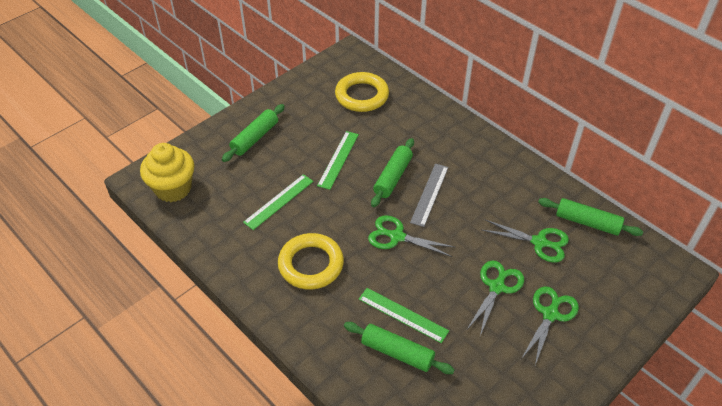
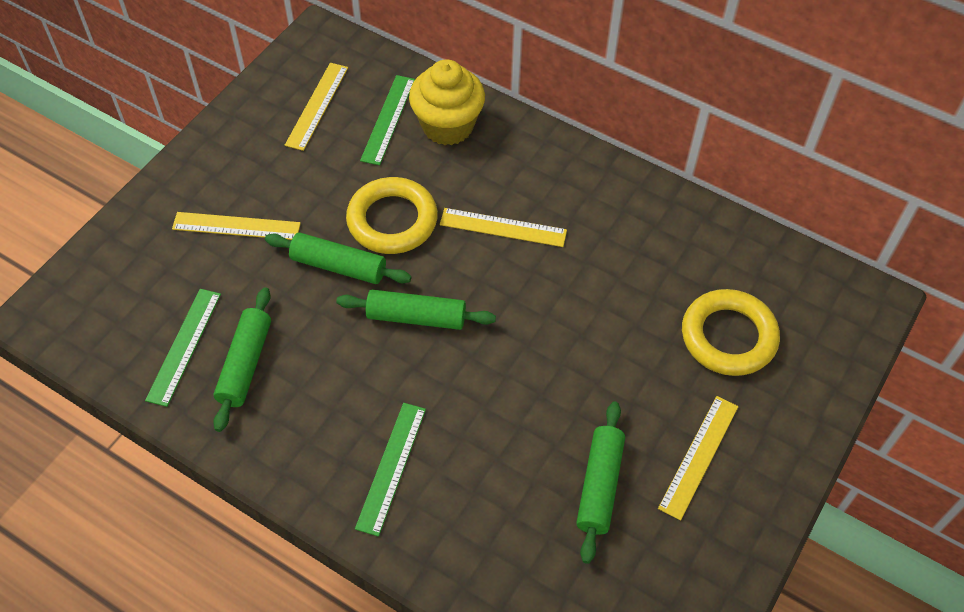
green scissors: [368,215,456,257] [466,261,524,336] [482,219,569,263] [521,286,579,365] = 4 -> none = 0
grey ruler: [410,164,449,227] = 1 -> none = 0
yellow ruler: none = 0 -> [172,212,301,240] [285,63,348,151] [440,208,567,247] [658,396,739,521] = 4

